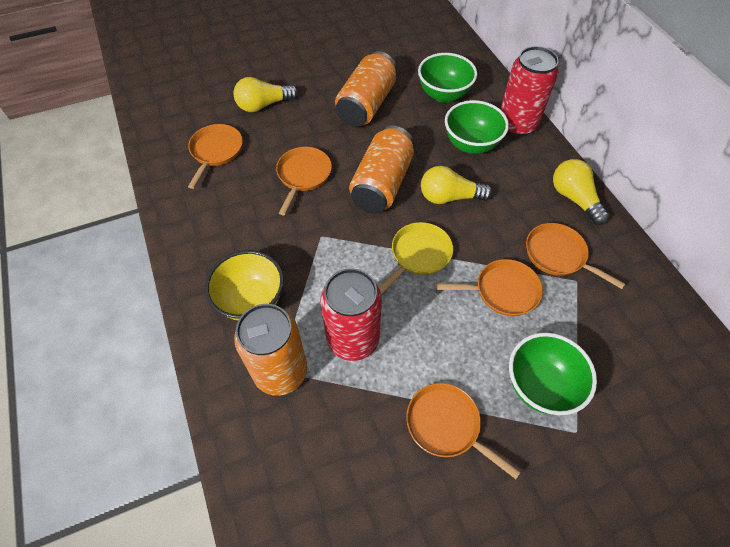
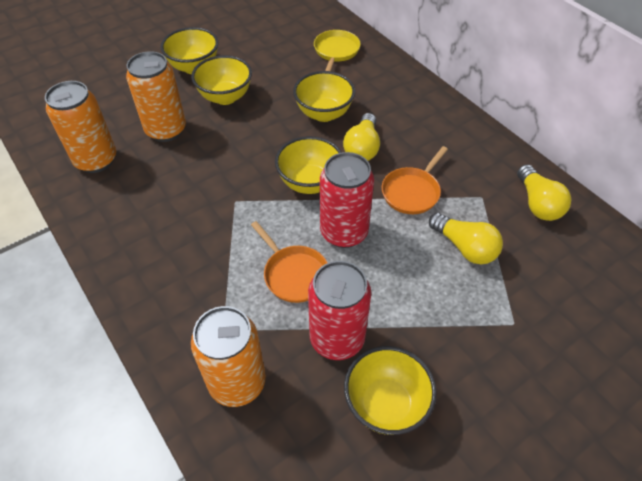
green bowl: [418,53,477,103] [445,100,509,154] [509,333,597,415] = 3 -> none = 0
orange pan: [188,124,243,189] [276,147,332,215] [406,383,521,479] [436,259,543,316] [526,223,625,289] = 5 -> [251,221,327,303] [382,146,448,214] = 2
yellow bowl: [205,250,284,320] = 1 -> [161,27,218,74] [191,55,252,105] [275,136,342,194] [293,71,355,122] [344,346,437,435] = 5

